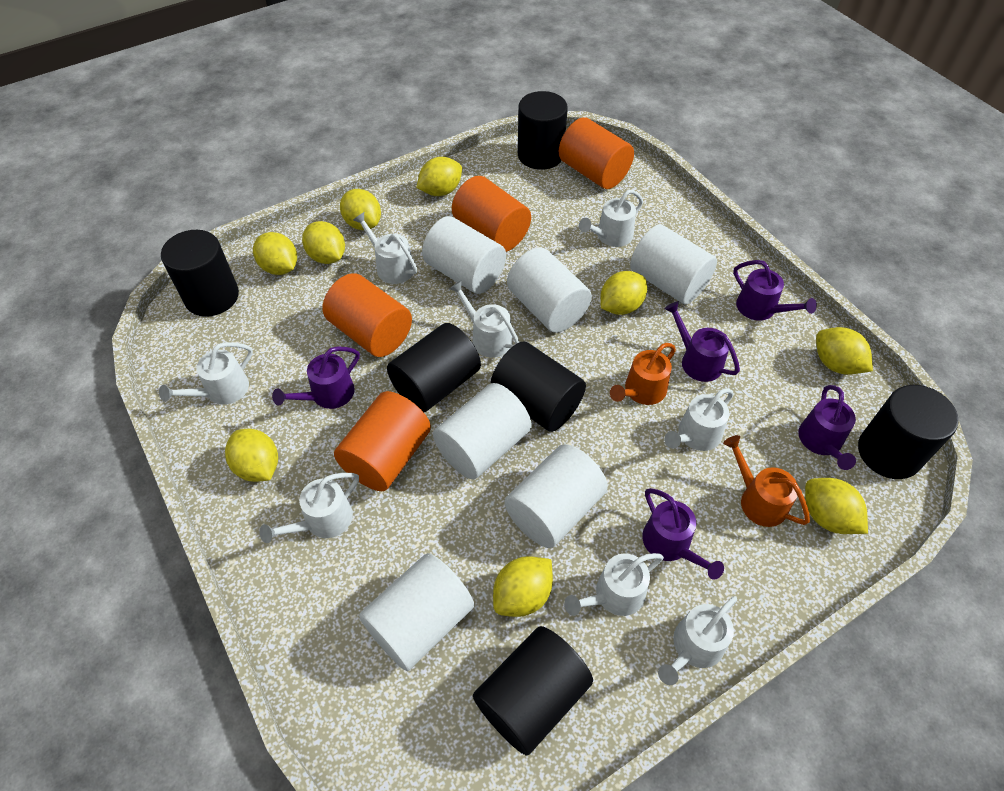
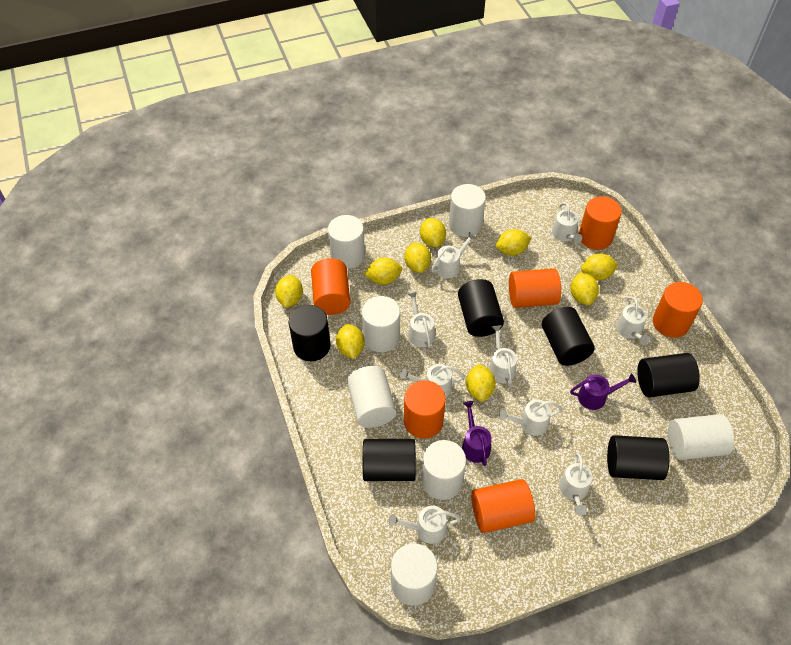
orange cylinder: [323,273,412,357] [334,391,431,491] [452,176,531,252] [559,118,634,189] = 4 -> [311,258,350,315] [404,380,446,439] [471,479,535,533] [509,268,561,308] [579,196,622,250] [653,282,703,338] = 6
orange watering can: [610,343,676,405] [723,435,810,527] = 2 -> none = 0
purple watering can: [272,346,360,409] [642,488,724,580] [664,301,740,382] [733,260,817,321] [798,385,856,470] = 5 -> [462,401,492,466] [570,373,636,410] = 2
white cylinder: [359,553,474,671] [422,216,506,294] [433,383,532,479] [505,444,608,548] [507,247,592,333] [630,224,717,304] = 6 -> [328,215,365,269] [347,366,396,428] [362,296,400,352] [391,543,438,606] [422,440,466,500] [449,184,486,237] [668,414,734,460] = 7
white watering can: [159,342,253,405] [259,473,359,543] [353,212,417,284] [449,280,519,358] [564,553,664,616] [579,190,643,247] [658,596,737,685] [664,388,734,451] = 8 -> [389,505,461,544] [400,364,465,397] [408,292,435,347] [431,232,476,278] [489,325,517,385] [499,399,563,436] [552,202,582,243] [559,453,592,515] [616,297,650,345] = 9

